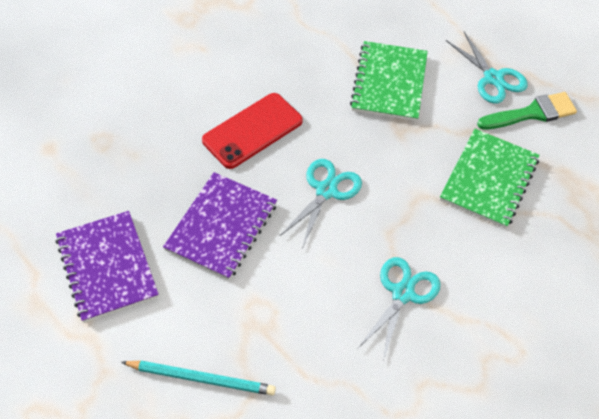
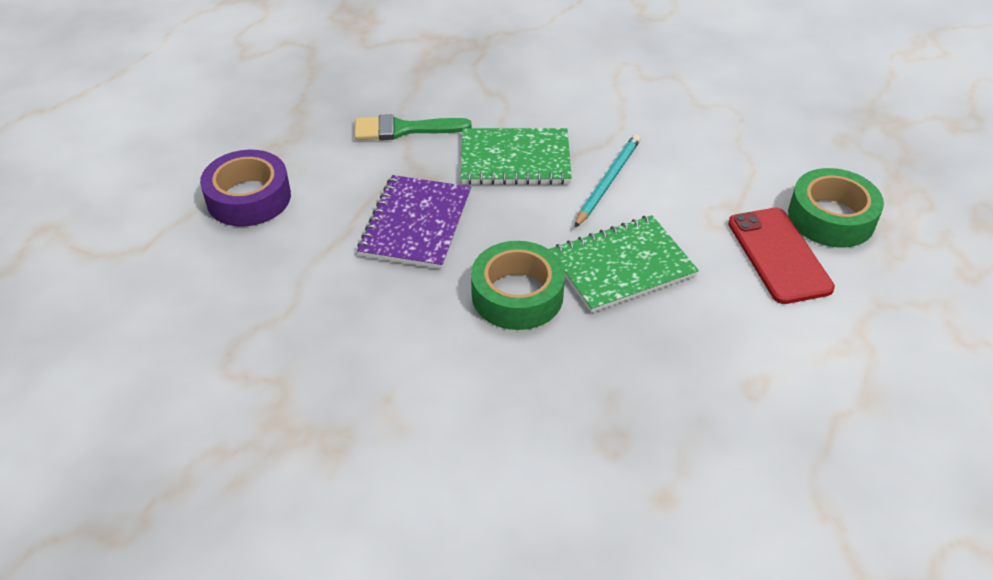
green tape: none = 0 -> [471,241,565,330] [788,168,884,247] = 2
purple notebook: [56,211,159,322] [163,172,277,280] = 2 -> [357,175,471,269] = 1
purple tape: none = 0 -> [200,150,291,227] = 1
turquoise scissors: [280,159,362,248] [358,257,440,360] [446,32,527,104] = 3 -> none = 0

